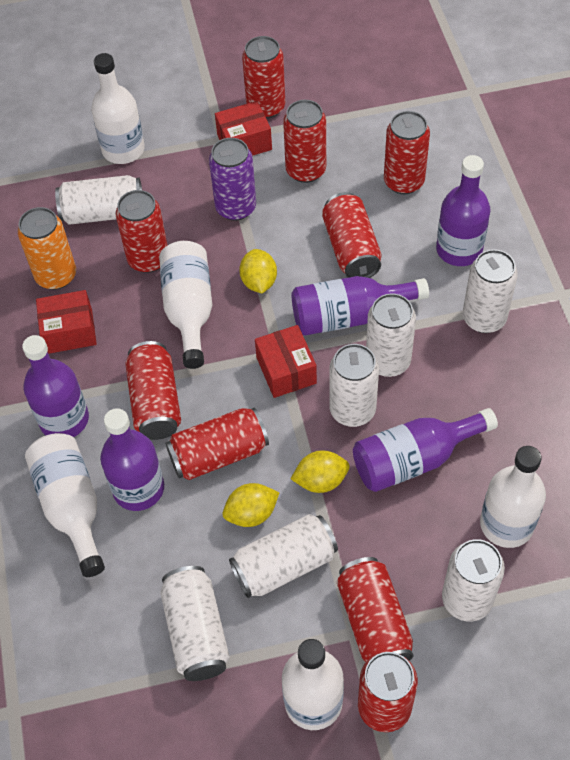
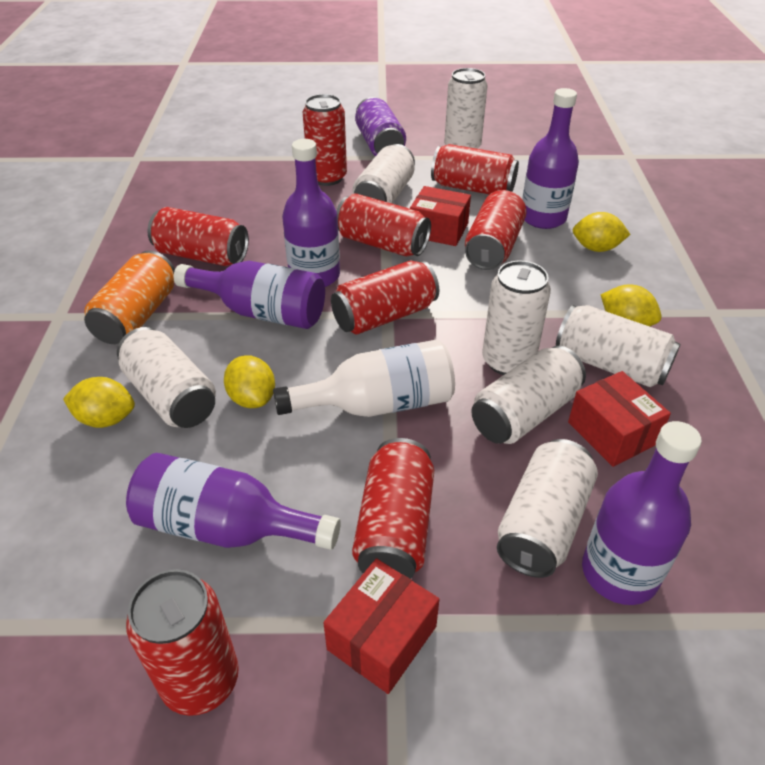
red can: [116,190,168,273] [125,341,181,440] [166,408,269,480] [242,36,285,119] [283,100,326,183] [322,192,382,278] [337,557,414,662] [358,652,418,732] [384,111,430,194] = 9 -> [126,569,239,716] [148,207,249,266] [303,94,347,186] [331,260,439,334] [336,193,431,257] [352,438,434,579] [431,144,519,195] [465,190,527,270] = 8
white bottle: [25,433,105,577] [91,53,145,164] [159,241,212,369] [282,639,344,730] [480,446,546,548] = 5 -> [273,340,455,417] = 1
yellow lemon: [222,483,279,527] [239,249,277,293] [291,450,350,493] = 3 -> [63,377,135,428] [224,355,275,408] [573,212,631,252] [601,284,662,327] = 4

